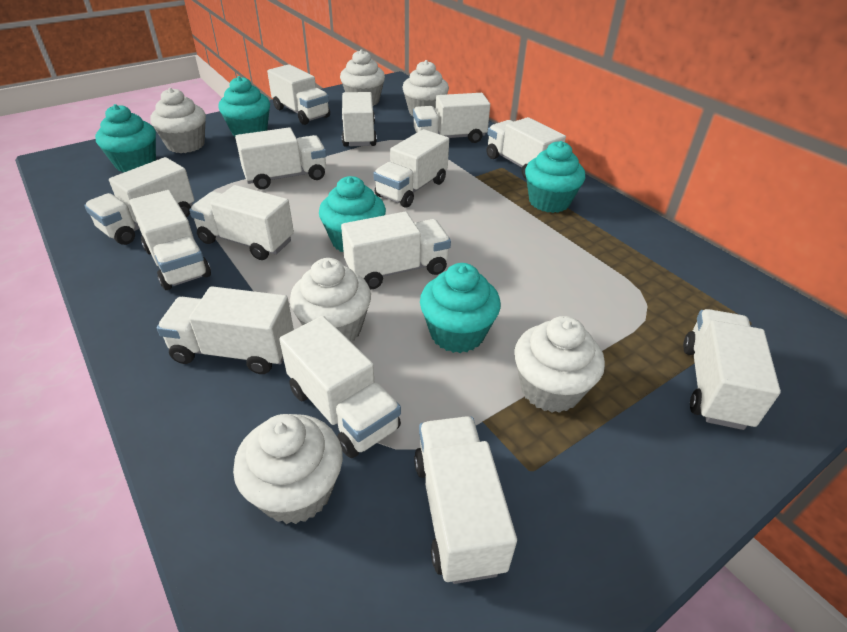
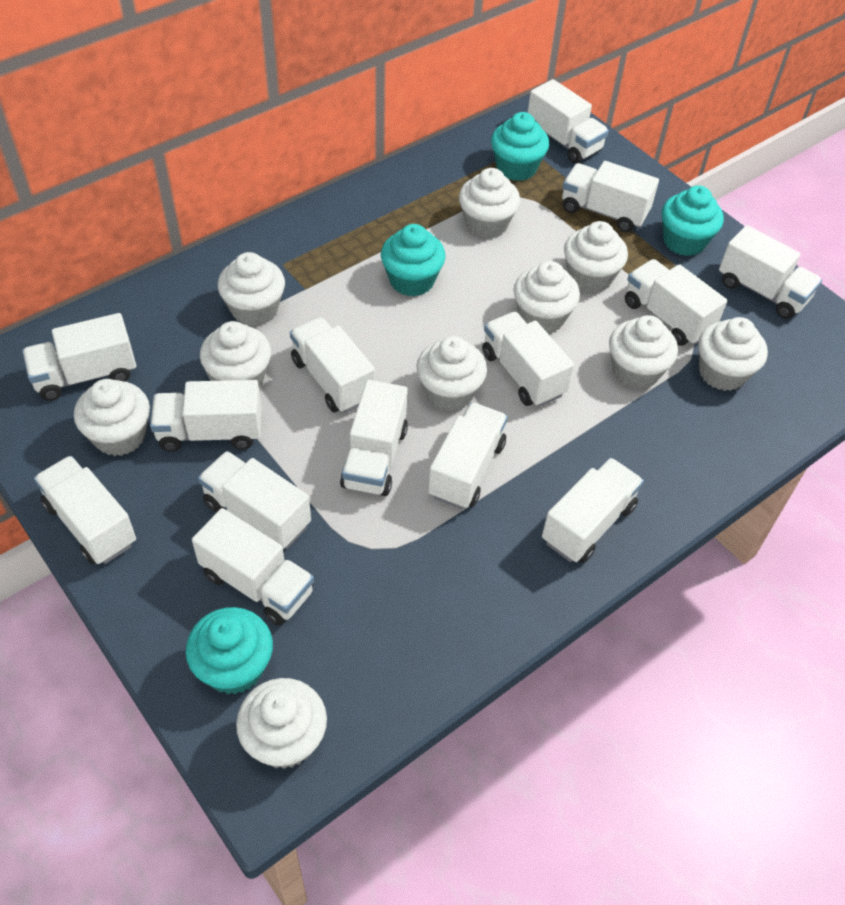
turquoise cupcake: [95,104,156,172] [219,76,270,136] [319,176,386,252] [420,263,501,353] [525,141,585,213] = 5 -> [186,607,273,694] [381,224,445,297] [491,112,549,181] [662,186,724,256] = 4
white cupcake: [150,88,206,153] [233,414,343,524] [290,258,371,342] [340,49,385,106] [402,60,449,116] [514,316,605,413] = 6 -> [74,379,150,456] [200,321,271,388] [218,252,285,326] [236,678,327,769] [416,336,487,411] [459,168,520,239] [514,261,580,334] [564,221,628,293] [609,315,678,389] [698,317,768,391] = 10

